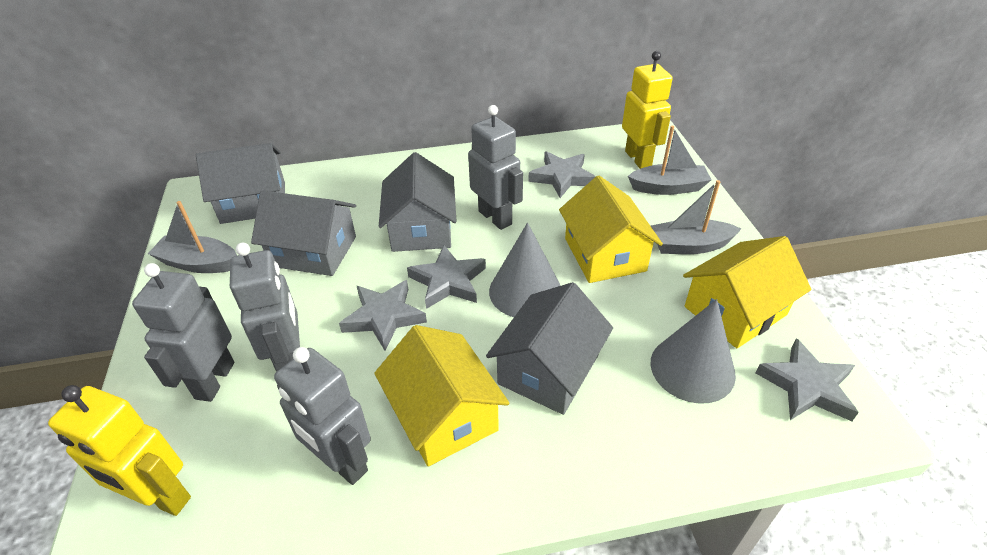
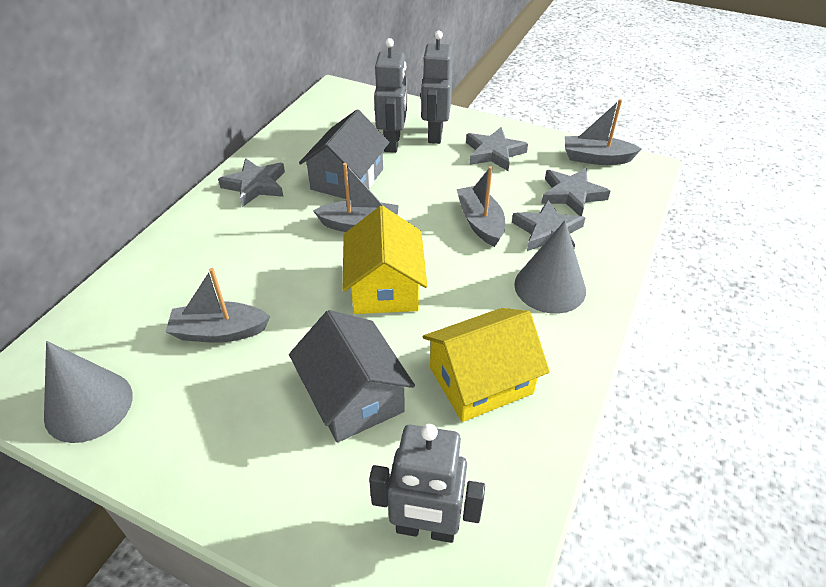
grey boat: [148,201,237,273] [628,126,712,195] [651,180,741,254] = 3 -> [166,268,270,343] [313,163,399,232] [457,166,505,247] [565,99,642,165] = 4
grey house: [196,143,285,224] [251,190,356,276] [379,152,457,252] [486,282,613,415] = 4 -> [289,310,415,443] [299,109,390,200] = 2
grey robot: [132,263,234,402] [230,242,300,372] [274,347,371,485] [468,105,523,230] = 4 -> [369,424,485,543] [374,38,407,153] [421,30,453,144] = 3
yellow house: [374,325,510,466] [559,176,663,283] [683,236,811,348] = 3 -> [343,206,427,314] [423,308,550,422] = 2
yellow robot: [48,385,191,516] [622,51,673,169] = 2 -> none = 0

